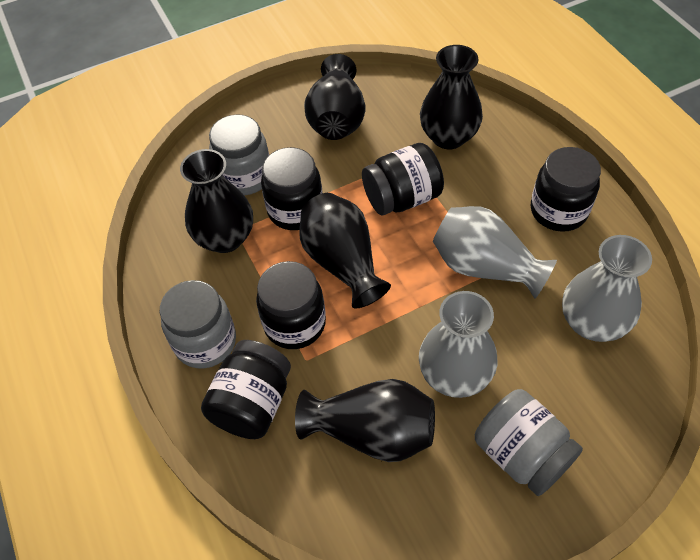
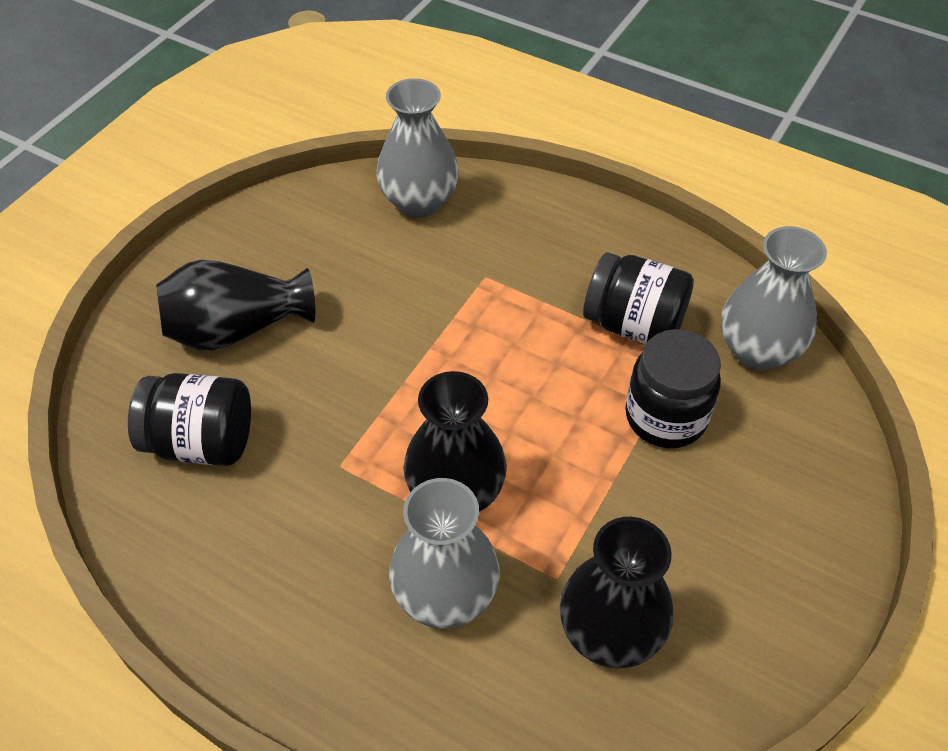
black jar: [201,340,291,439] [256,261,326,349] [261,147,323,230] [362,143,444,215] [531,147,601,232] = 5 -> [128,373,251,466] [583,252,694,344] [625,329,721,448] = 3
black vase: [180,149,253,253] [295,379,435,462] [299,193,391,308] [304,54,366,140] [420,45,483,149] = 5 -> [156,259,315,351] [403,371,507,512] [560,517,673,669] = 3
grey jar: [160,280,236,368] [209,115,269,196] [475,389,583,496] = 3 -> none = 0

